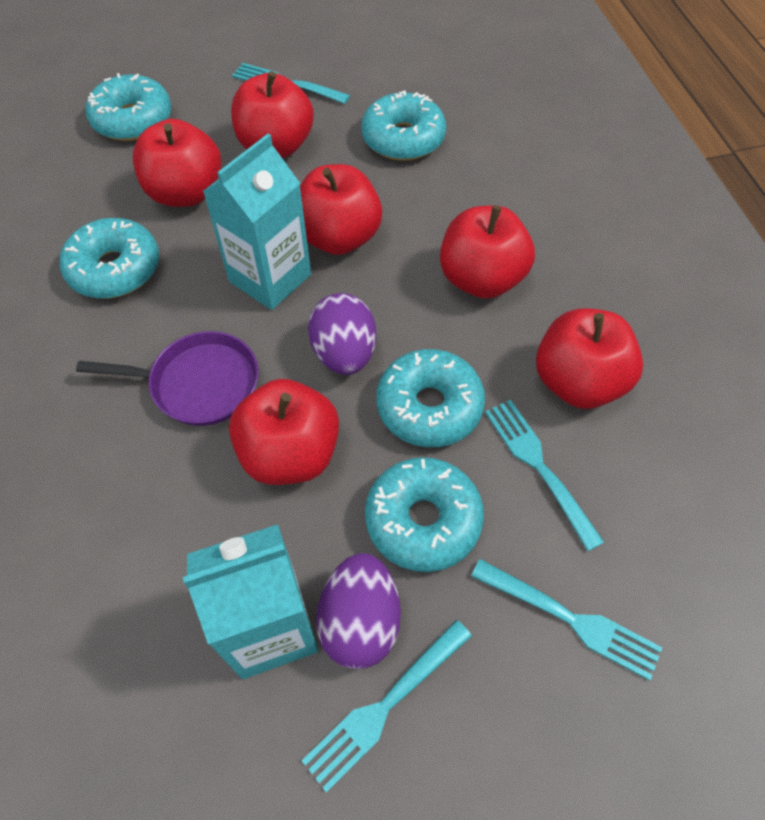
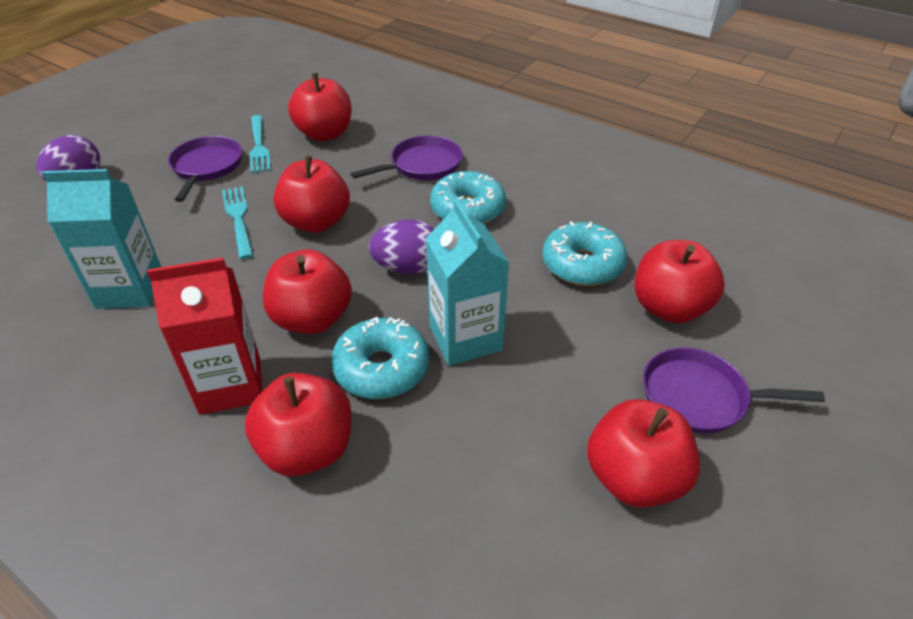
purple pan: [76,331,259,426] = 1 -> [168,136,242,202] [350,136,463,180] [643,347,825,434] = 3
red carton: none = 0 -> [147,257,262,415] = 1
turquoise donut: [60,218,159,299] [86,73,171,141] [361,90,446,161] [365,457,484,572] [376,349,485,447] = 5 -> [331,317,429,399] [430,171,506,224] [543,221,627,286] = 3
turquoise fork: [232,63,350,104] [302,620,472,793] [471,559,662,681] [485,400,604,551] = 4 -> [222,186,253,259] [250,115,271,173] = 2

